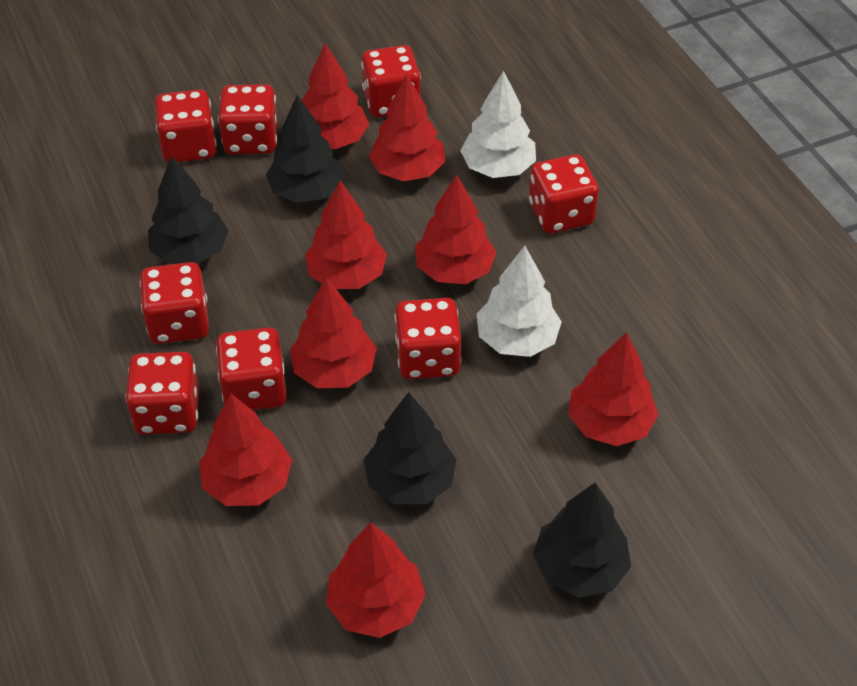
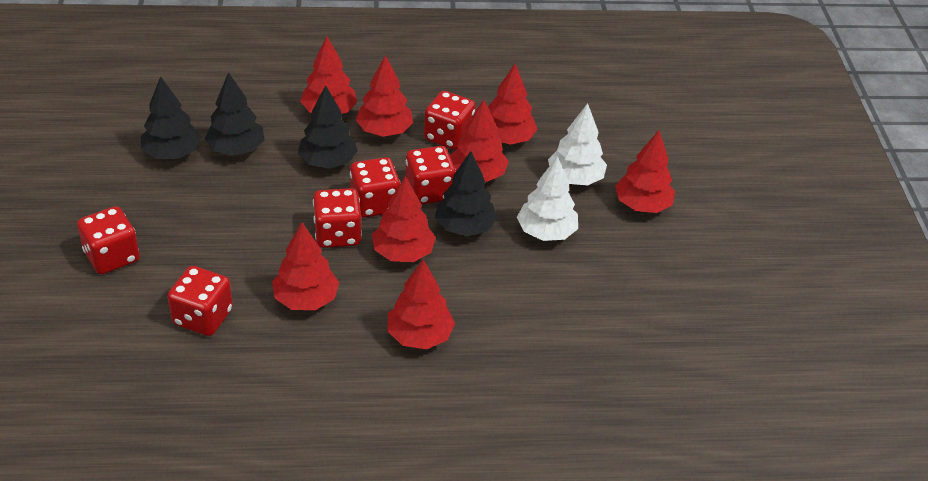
red dice: [125,352,199,435] [140,262,209,344] [155,89,217,163] [216,328,287,410] [218,84,278,155] [361,45,421,117] [395,298,461,379] [529,154,599,233] = 8 -> [77,206,140,274] [167,266,233,336] [313,188,362,248] [350,157,400,218] [406,146,456,205] [424,91,476,150] = 6

